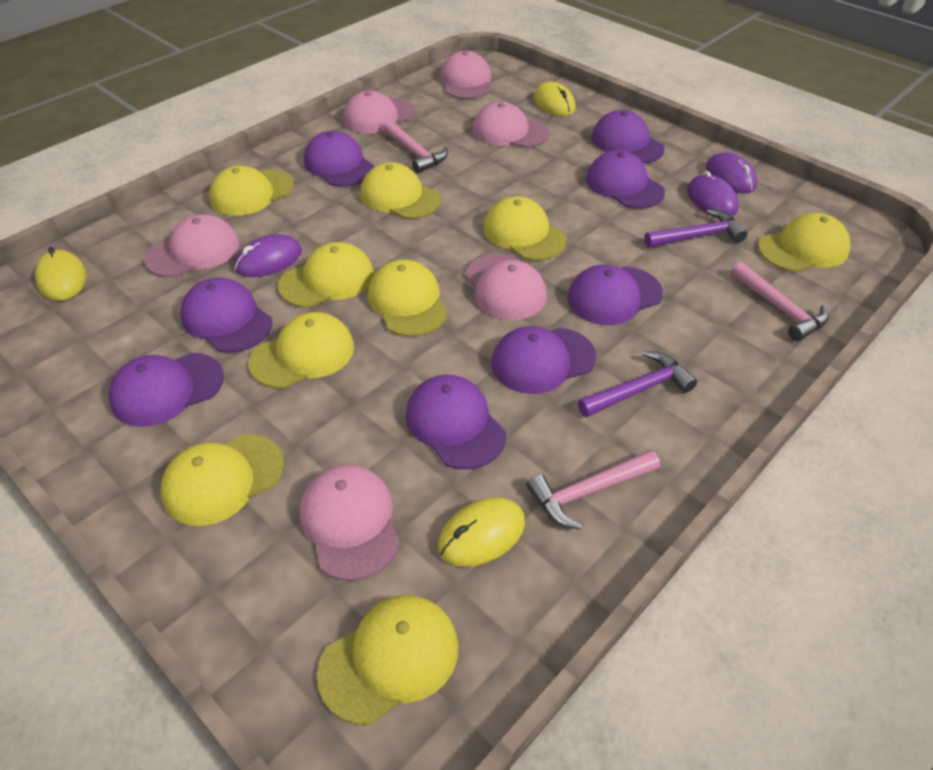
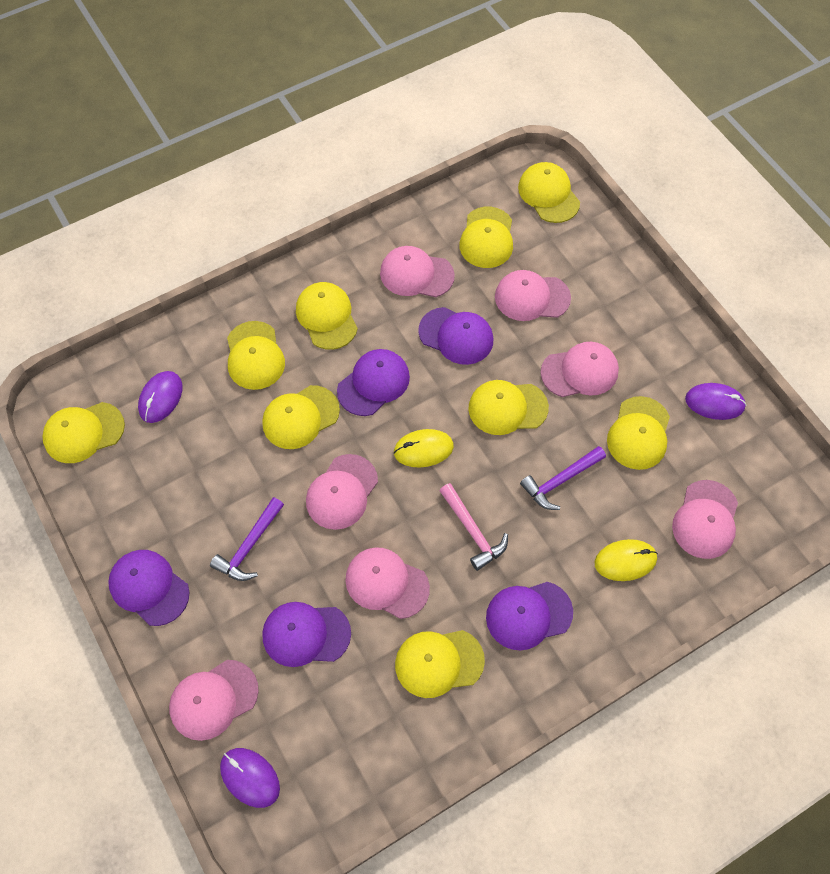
pink cap: [144,214,239,278] [299,465,400,581] [343,91,416,134] [440,51,491,99] [465,254,547,320] [472,102,549,148] = 6 -> [169,660,259,741] [306,454,378,530] [345,547,430,619] [380,246,455,297] [495,270,571,321] [541,342,619,397] [672,480,738,559] = 7
pink hammer: [383,120,448,173] [526,450,660,530] [731,262,829,341] = 3 -> [439,483,508,571] = 1
purple cap: [109,353,224,427] [180,278,272,353] [304,131,374,187] [405,375,506,469] [492,326,596,394] [567,264,663,325] [586,150,665,209] [591,110,665,163] = 8 -> [108,550,190,626] [262,602,351,667] [337,349,410,416] [418,307,493,365] [486,582,573,651] = 5
yellow mouse: [35,247,86,301] [438,497,525,567] [534,82,576,116] = 3 -> [394,429,454,467] [594,539,658,581] = 2

